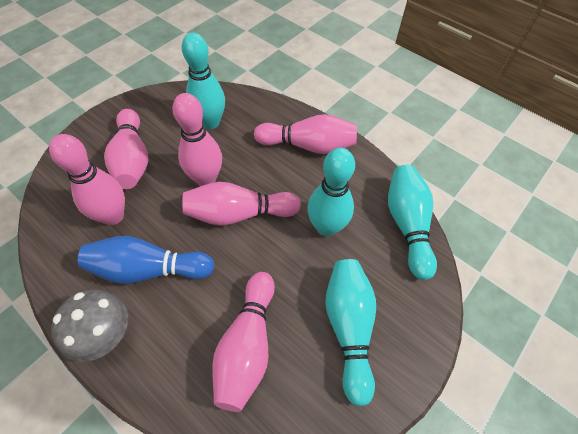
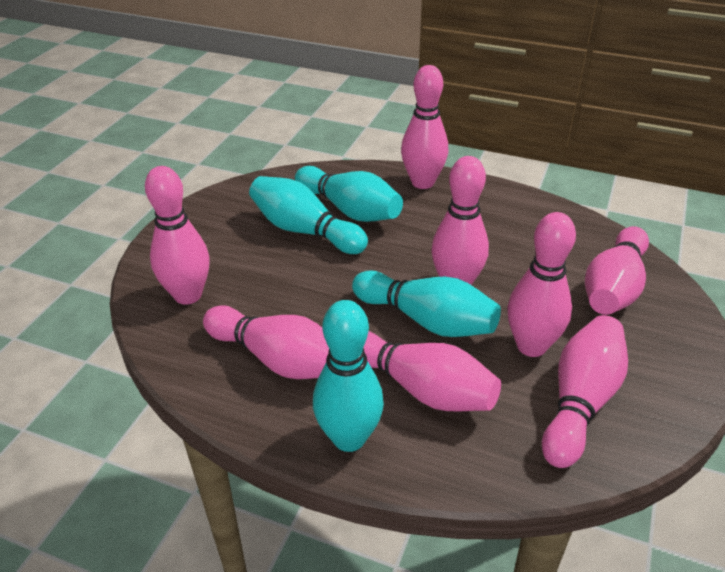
blue bowling pin: [78,236,215,284] = 1 -> none = 0
grey mushroom: [51,289,128,362] = 1 -> none = 0
pink bowling pin: [49,134,125,225] [104,109,148,189] [172,93,222,186] [182,182,301,226] [212,272,275,412] [254,114,357,154] = 6 -> [145,166,210,305] [203,305,329,379] [363,331,501,411] [401,65,448,189] [431,156,489,285] [507,212,576,357] [542,315,628,468] [585,226,649,315] = 8

